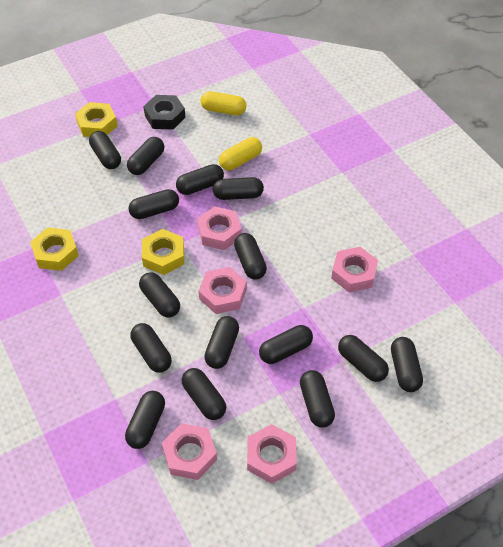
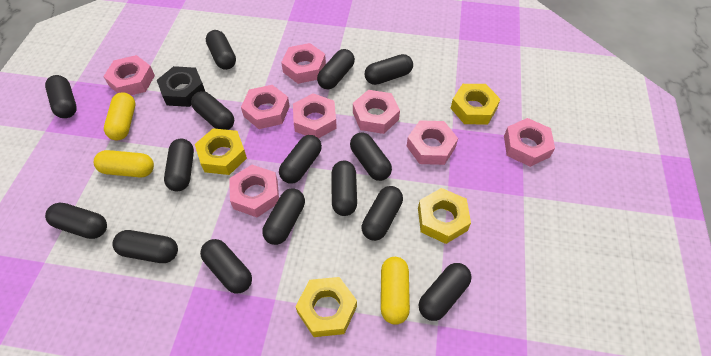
pink nut: [162,423,217,480] [197,206,242,250] [199,267,247,314] [247,424,297,484] [331,247,378,293] = 5 -> [103,55,155,95] [229,165,279,217] [241,85,290,129] [281,43,326,84] [293,93,337,139] [353,90,400,134] [407,120,458,165] [504,118,555,167] = 8
yellow capsule: [201,91,247,115] [219,137,262,170] = 2 -> [94,150,154,177] [104,92,135,140] [381,257,410,325] = 3
yellow nut: [30,227,79,271] [75,102,118,137] [142,229,184,275] = 3 -> [195,128,247,175] [295,277,357,337] [418,188,471,244] [451,84,500,124] = 4

